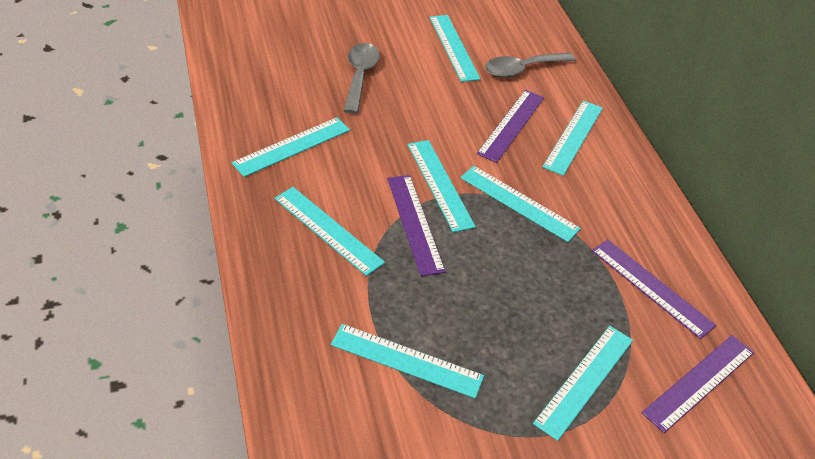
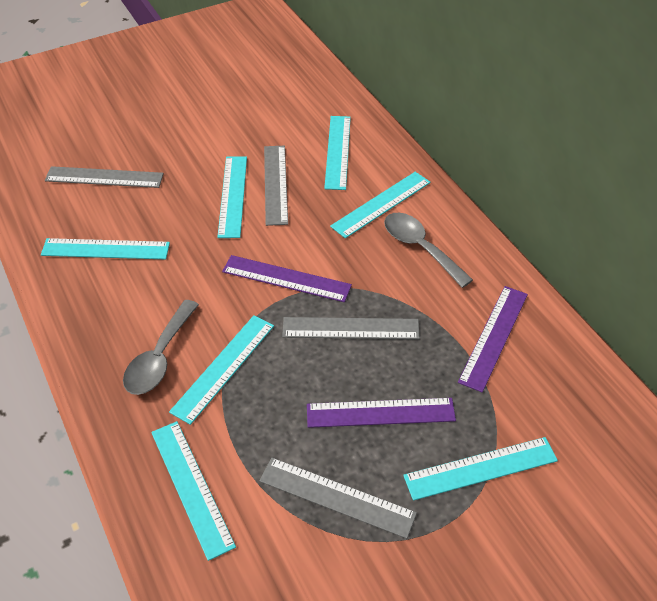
grey ruler: none = 0 -> [45,166,164,188] [259,458,417,539] [264,146,288,226] [282,317,420,339] = 4
purple ruler: [387,175,446,276] [477,90,544,163] [592,239,716,339] [642,335,754,433] = 4 -> [222,255,352,302] [307,398,456,428] [458,286,528,392] = 3
turquoise ruler: [232,117,350,177] [274,187,385,276] [331,324,484,398] [408,140,476,232] [430,15,481,82] [460,166,581,242] [533,326,633,441] [543,100,603,176] = 8 -> [41,238,170,259] [151,421,236,561] [169,315,274,425] [217,156,247,238] [324,116,351,190] [330,172,431,238] [403,437,558,501] = 7

